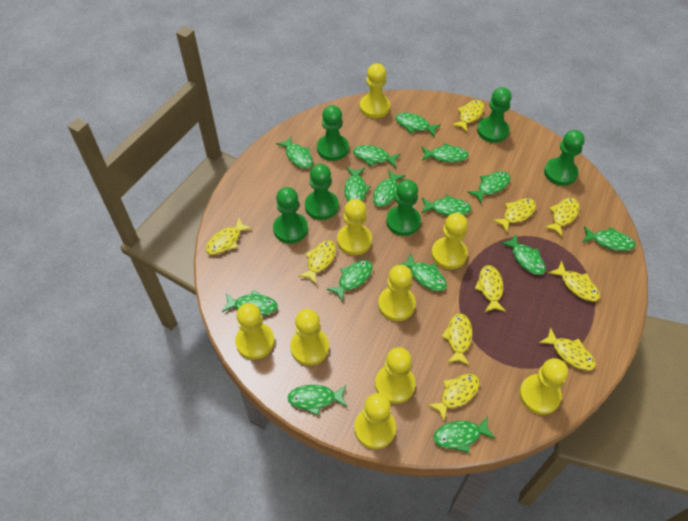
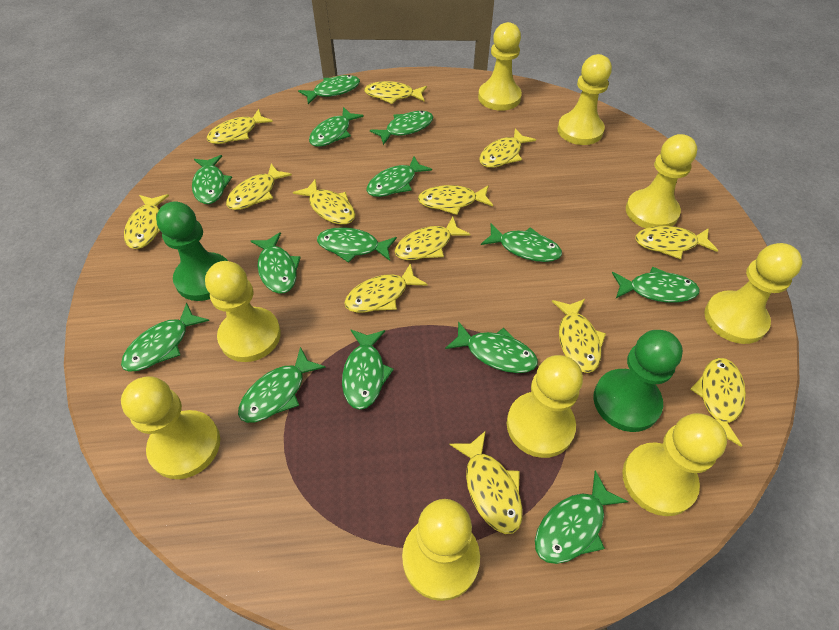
green fish: [222,290,278,316] [276,136,313,169] [288,385,347,416] [327,260,373,301] [344,168,371,201] [353,145,401,168] [373,169,406,207] [395,113,441,136] [398,253,447,291] [421,195,472,216] [422,143,469,162] [433,416,496,453] [467,171,510,203] [501,234,546,275] [583,226,636,251] = 15 -> [121,303,209,372] [192,155,232,204] [238,347,326,423] [251,232,301,294] [298,75,360,104] [309,107,364,147] [317,227,397,263] [342,329,394,410] [366,156,432,197] [370,111,433,145] [445,321,538,373] [481,223,562,262] [535,471,629,564] [612,267,700,303] = 14
green pawn: [273,187,308,243] [305,164,339,220] [317,105,349,161] [386,180,421,236] [477,87,512,143] [544,130,585,186] = 6 -> [156,201,228,301] [594,330,683,432] = 2
yellow fish: [206,218,252,255] [298,240,336,284] [427,374,480,421] [442,313,473,366] [451,100,484,132] [474,265,506,312] [492,198,536,232] [539,327,596,371] [544,198,580,237] [549,261,600,301] = 10 -> [124,194,169,249] [207,109,273,144] [226,164,292,210] [293,179,355,225] [344,263,427,313] [364,81,427,104] [394,217,470,260] [418,185,493,215] [450,431,523,534] [479,128,536,168] [552,299,606,373] [635,226,718,259] [690,358,746,447] = 13

